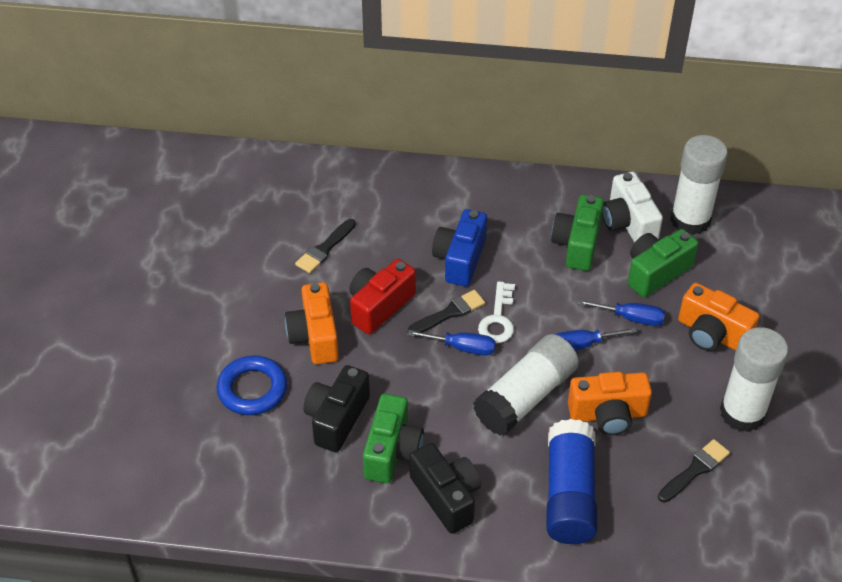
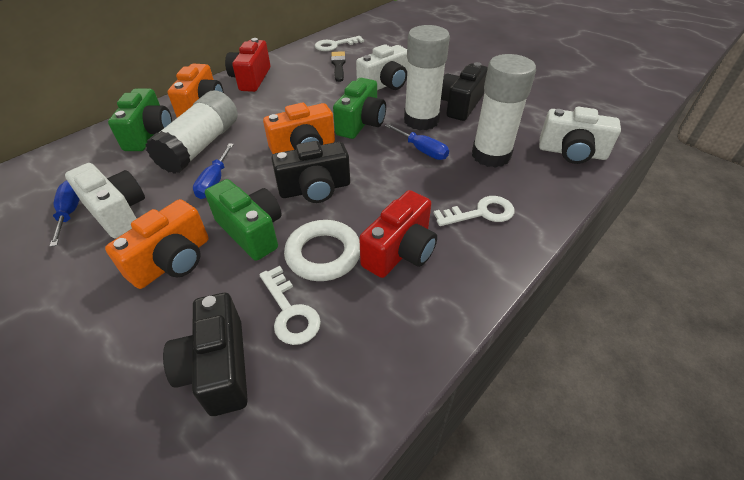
black brush: [295,219,356,273] [408,290,485,333] [658,439,730,503] = 3 -> [331,51,346,82] = 1
black camera: [303,365,370,452] [409,443,481,534] = 2 -> [163,293,248,416] [271,141,350,203] [441,62,488,121] = 3
blue camera: [432,209,487,287] = 1 -> none = 0
blue glue stick: [546,419,597,544] = 1 -> none = 0
blue ring: [217,355,287,415] = 1 -> none = 0
red camera: [349,259,416,334] = 1 -> [225,38,270,92] [359,190,437,278] = 2
white camera: [602,172,663,243] = 1 -> [65,163,145,239] [356,44,408,90] [539,107,621,164] = 3
white key: [478,281,515,343] = 1 -> [259,266,321,345] [315,36,364,51] [434,196,514,226] = 3
white ring: none = 0 -> [284,220,360,281] = 1

